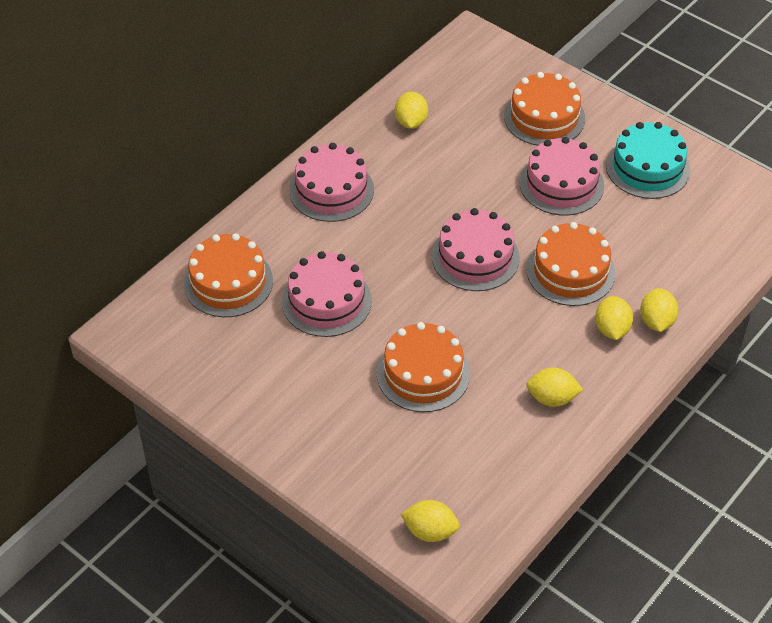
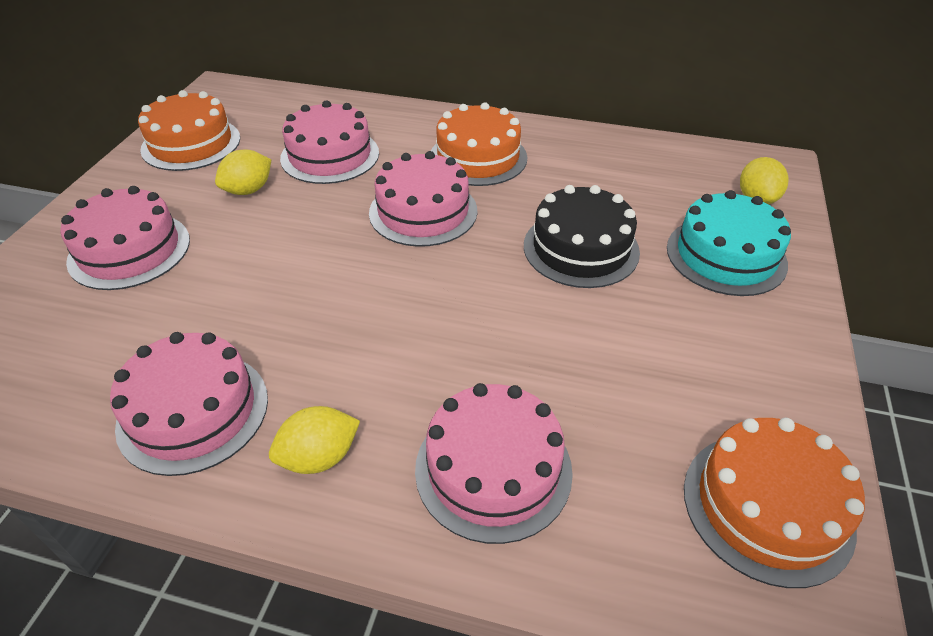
black cake: none = 0 -> [524,185,640,288] = 1
orange cake: [184,233,273,317] [377,322,470,412] [504,72,585,146] [526,222,615,306] = 4 -> [138,90,240,171] [431,102,527,186] [684,418,865,588] = 3
pink cake: [282,251,372,337] [289,143,374,222] [432,208,520,291] [519,137,604,215] = 4 -> [60,186,190,290] [110,332,268,476] [280,100,379,184] [369,151,477,247] [415,383,573,544] = 5
yellow lemon: [395,92,428,129] [400,500,460,542] [526,368,583,407] [595,296,633,340] [640,288,678,332] = 5 -> [215,149,271,195] [269,406,360,474] [740,157,789,204] = 3

